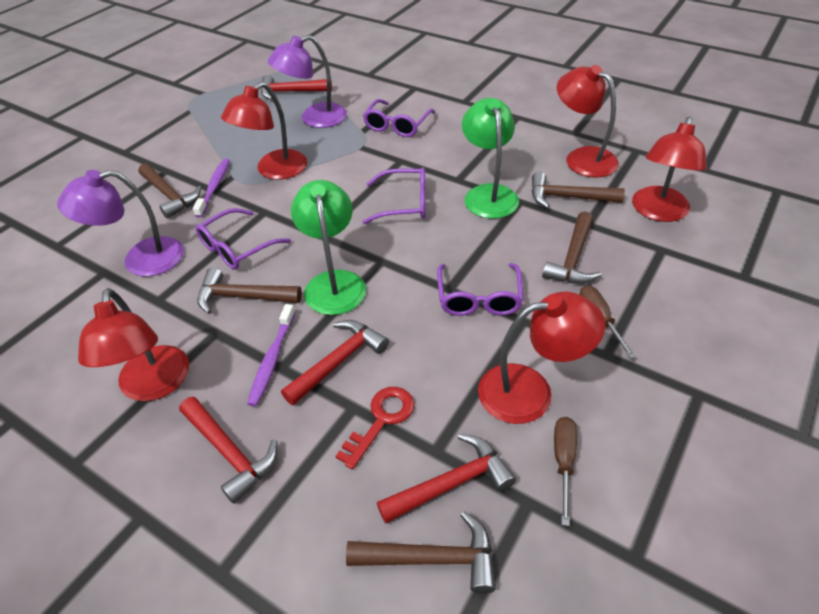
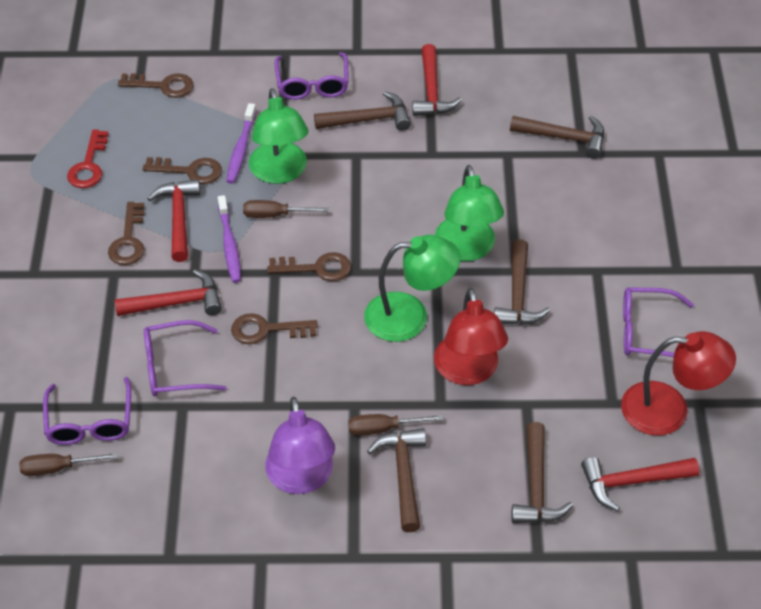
brown key: none = 0 -> [108,202,144,265] [118,73,194,98] [143,157,222,184] [231,313,318,344] [267,252,351,281] = 5
brown screwdriver: [554,417,577,526] [579,285,636,359] = 2 -> [19,453,118,476] [243,200,329,218] [348,414,443,436] = 3
green lamp: [291,180,366,315] [462,98,519,219] = 2 -> [249,88,309,184] [364,235,460,342] [435,165,504,261] = 3
purple lamp: [57,170,184,276] [268,35,347,128] = 2 -> [265,397,335,494] = 1
red lamp: [78,288,189,401] [221,82,307,180] [478,292,605,424] [557,65,619,178] [632,116,707,222] = 5 -> [434,288,508,385] [621,331,736,436] = 2

